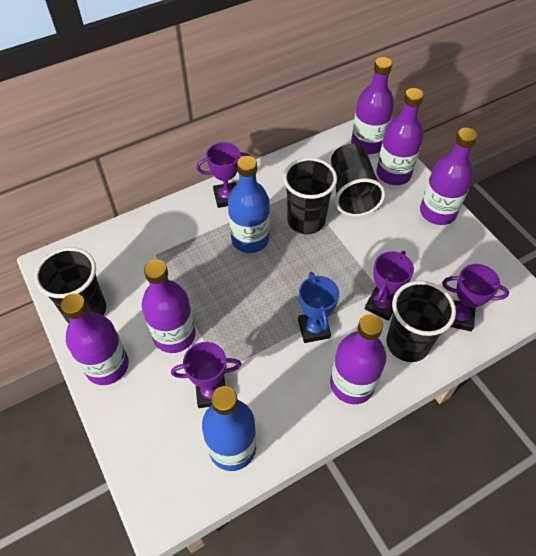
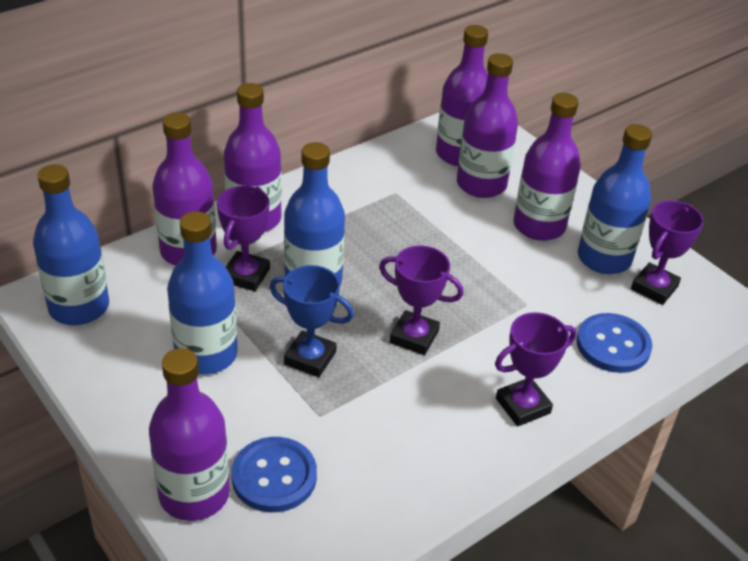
black cup: [34,247,106,323] [283,158,337,234] [331,144,385,217] [386,281,456,362] = 4 -> none = 0
blue bottle: [202,386,256,471] [228,156,270,253] = 2 -> [33,164,109,325] [167,211,238,375] [284,142,345,285] [578,124,652,274] = 4
blue button: none = 0 -> [231,437,317,512] [576,313,652,373] = 2

